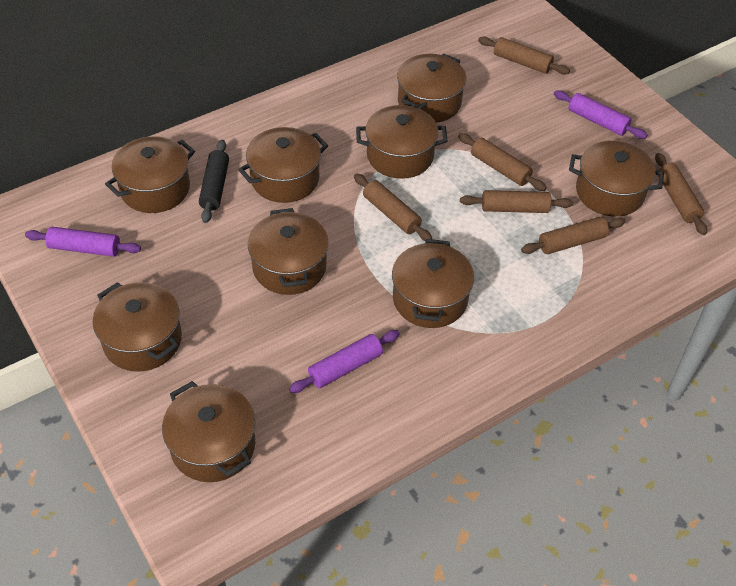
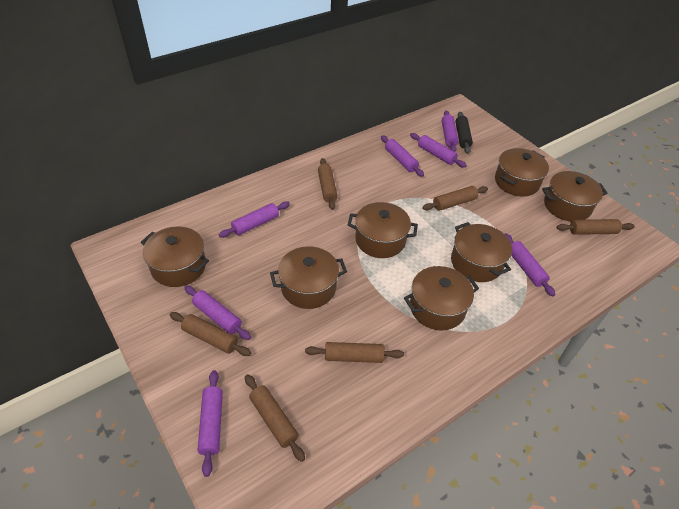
brown pot: [93,282,182,372] [105,136,195,213] [162,381,255,482] [238,127,328,203] [248,208,328,295] [356,105,448,179] [392,239,474,328] [397,53,466,123] [569,141,664,217] = 9 -> [141,226,209,287] [270,246,347,309] [347,202,418,258] [404,266,479,331] [451,222,512,282] [495,148,549,196] [542,171,608,222] = 7
purple rolling pin: [25,227,141,257] [289,330,400,393] [554,90,647,139] = 3 -> [184,286,251,340] [198,370,223,477] [219,201,290,238] [381,135,424,177] [410,133,467,168] [442,111,459,152] [505,233,555,297] = 7

